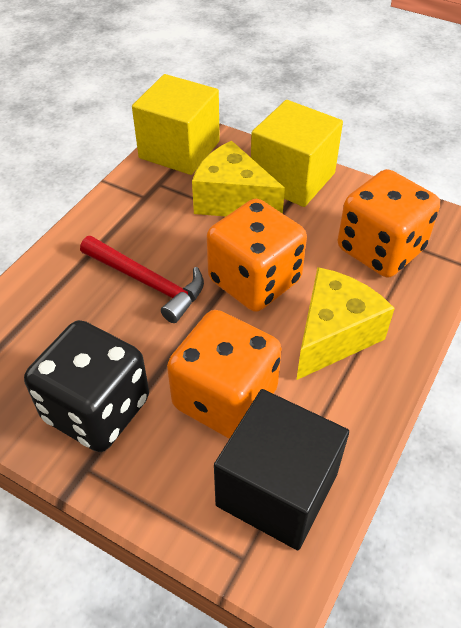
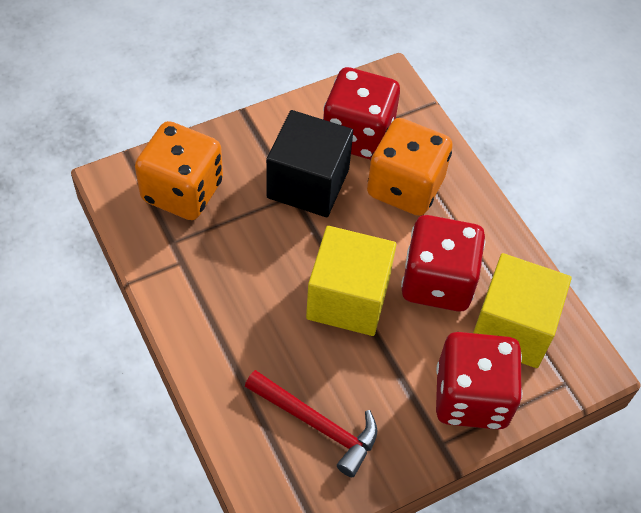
black dice: [24,320,149,452] = 1 -> none = 0
orange dice: [167,310,282,439] [207,199,307,312] [338,169,440,277] = 3 -> [135,121,223,220] [367,118,453,216] = 2
red dice: none = 0 -> [323,67,400,160] [401,215,485,312] [436,332,522,430] = 3
yellow cheese: [192,141,285,216] [296,267,395,380] = 2 -> none = 0

